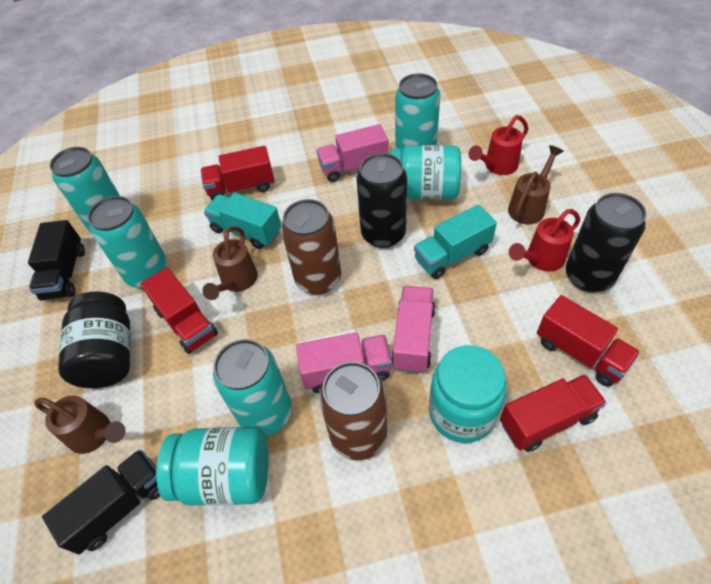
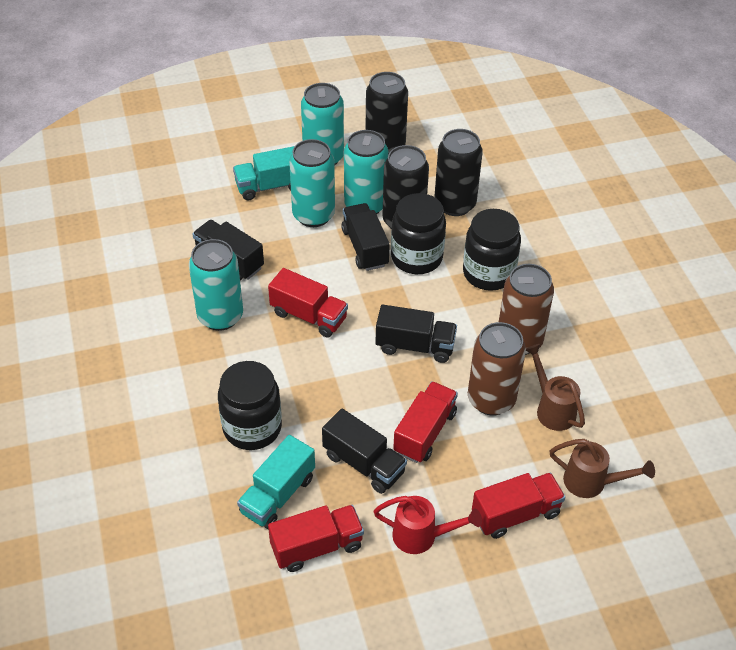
black can: [357,153,407,248] [566,193,646,292] = 2 -> [365,72,408,154] [382,145,429,229] [434,129,483,216] = 3
black jar: [58,291,131,388] = 1 -> [218,361,282,450] [391,193,446,274] [463,209,521,291] = 3
black truck: [28,220,85,301] [42,449,160,554] = 2 -> [192,220,264,281] [322,409,407,494] [341,203,390,271] [375,305,457,363] = 4
brown watering can: [35,396,126,454] [203,226,258,300] [508,145,564,224] = 3 -> [526,344,585,431] [549,439,655,498] = 2
pink truck: [296,332,392,393] [316,124,389,182] [391,286,436,373] = 3 -> none = 0
red watering can: [469,115,528,175] [509,209,580,272] = 2 -> [374,496,482,554] = 1
turquoise jar: [156,427,268,506] [391,145,461,200] [429,345,507,443] = 3 -> none = 0

